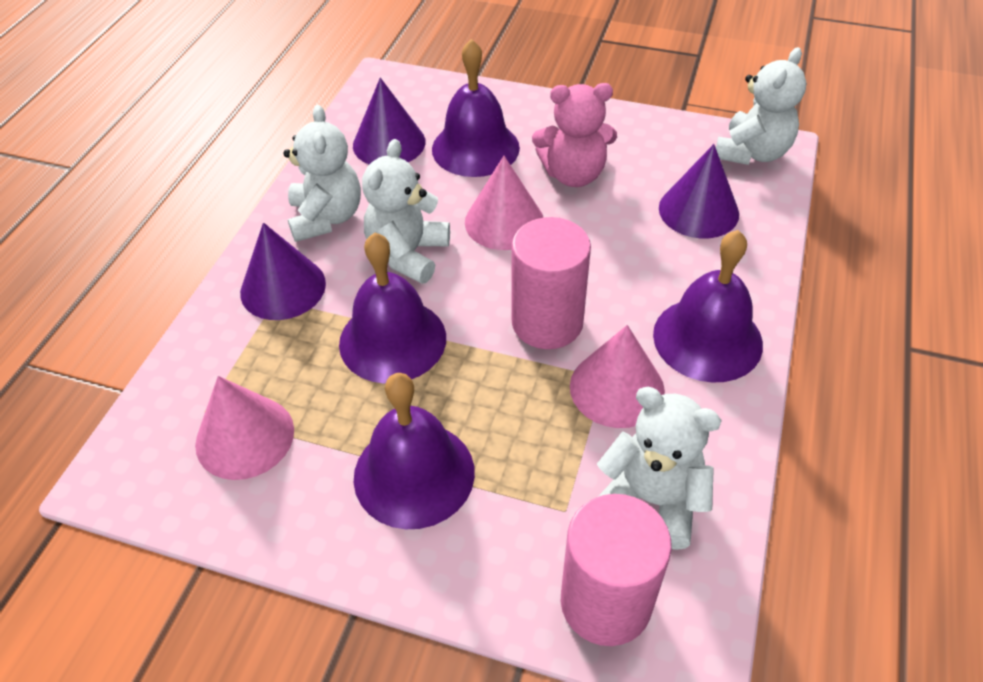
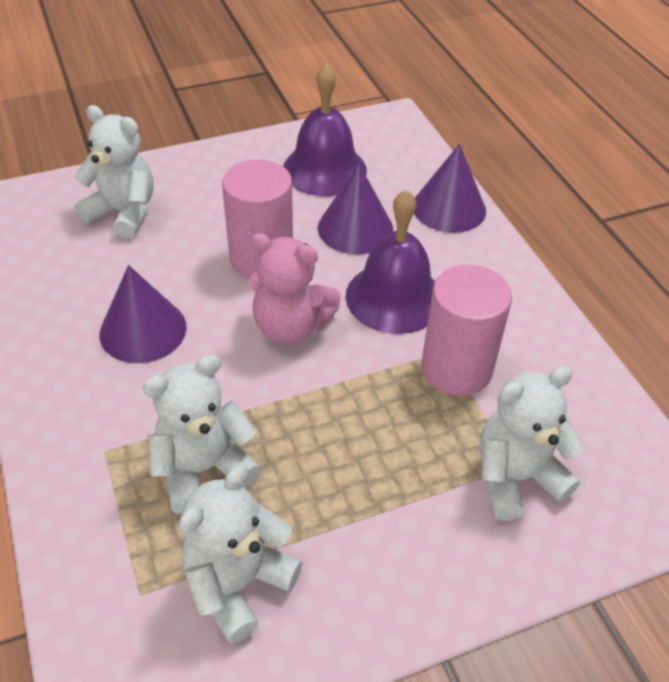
pink cone: [195,376,294,480] [465,156,543,250] [570,325,665,428] = 3 -> none = 0
purple bell: [339,232,446,384] [354,373,475,529] [432,39,520,177] [653,230,763,383] = 4 -> [283,64,367,196] [346,190,435,334] = 2

